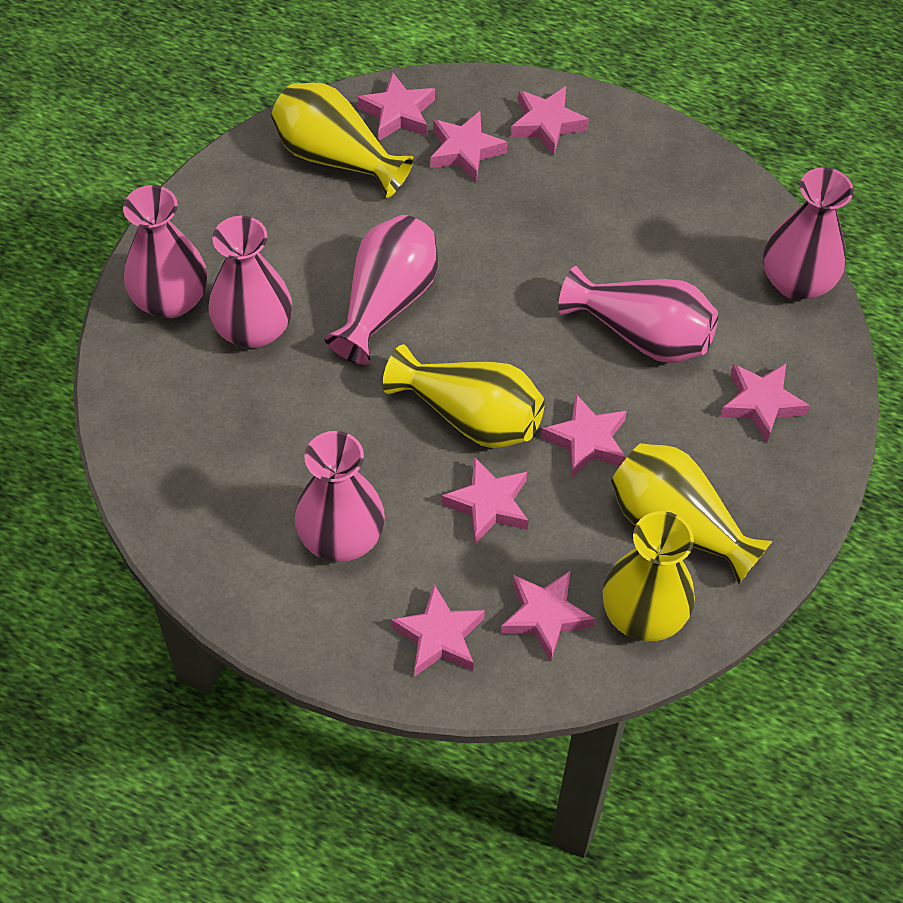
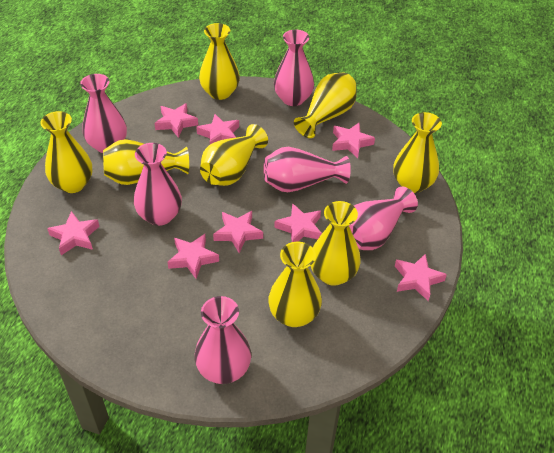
yellow vase: [271,83,414,198] [383,344,545,448] [603,511,695,641] [611,443,773,585] = 4 -> [41,111,92,193] [103,139,189,185] [199,23,240,100] [200,124,268,186] [268,242,322,327] [294,73,357,138] [311,201,361,286] [393,112,442,193] = 8

